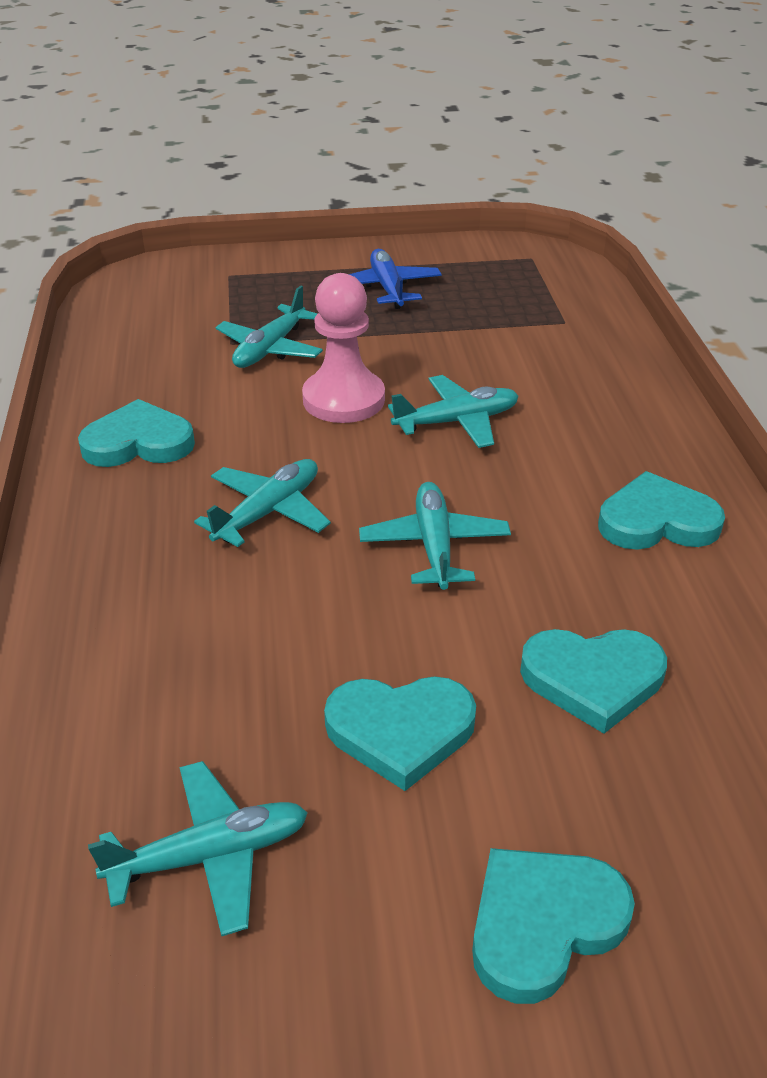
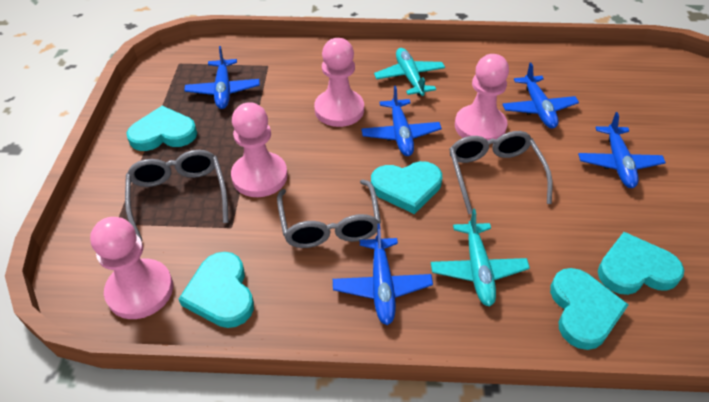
blue plane: [349,249,442,309] = 1 -> [184,46,260,109] [333,224,433,325] [361,86,442,156] [502,63,579,129] [578,112,666,188] = 5
grey glasses: none = 0 -> [125,150,229,241] [277,179,381,248] [449,131,552,214] = 3
pink pawn: [302,273,385,423] = 1 -> [90,217,173,319] [231,102,288,197] [314,38,364,127] [455,54,509,140] = 4
turquoise plane: [88,761,308,936] [194,459,331,547] [215,286,323,368] [359,482,511,590] [388,375,519,448] = 5 -> [374,48,445,96] [431,209,530,307] = 2

